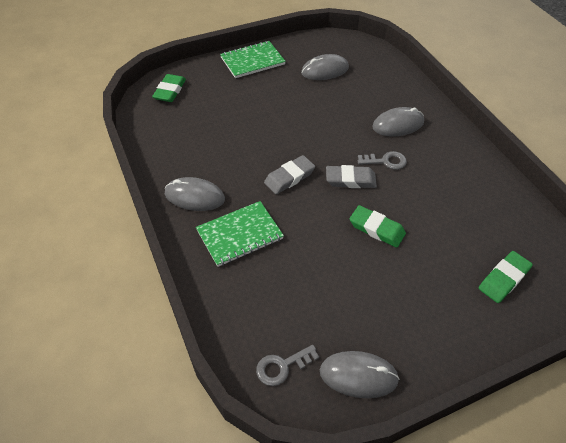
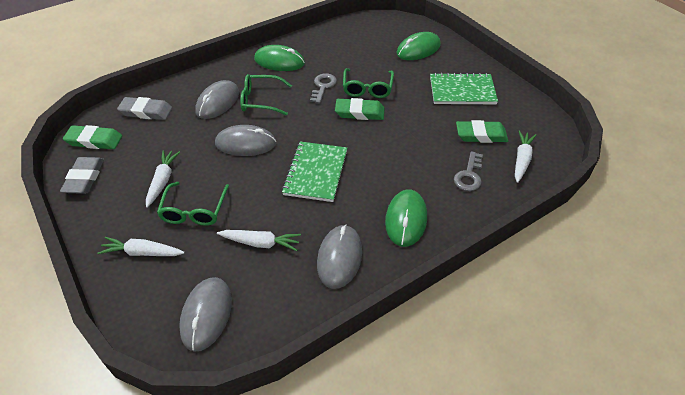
green glasses: none = 0 -> [157,182,229,226] [240,74,292,115] [343,68,394,98] = 3
green mouse: none = 0 -> [254,45,305,71] [385,190,427,247] [397,32,441,60] = 3
white carrot: none = 0 -> [97,237,185,256] [146,150,180,208] [217,230,301,251] [515,131,537,183] = 4

